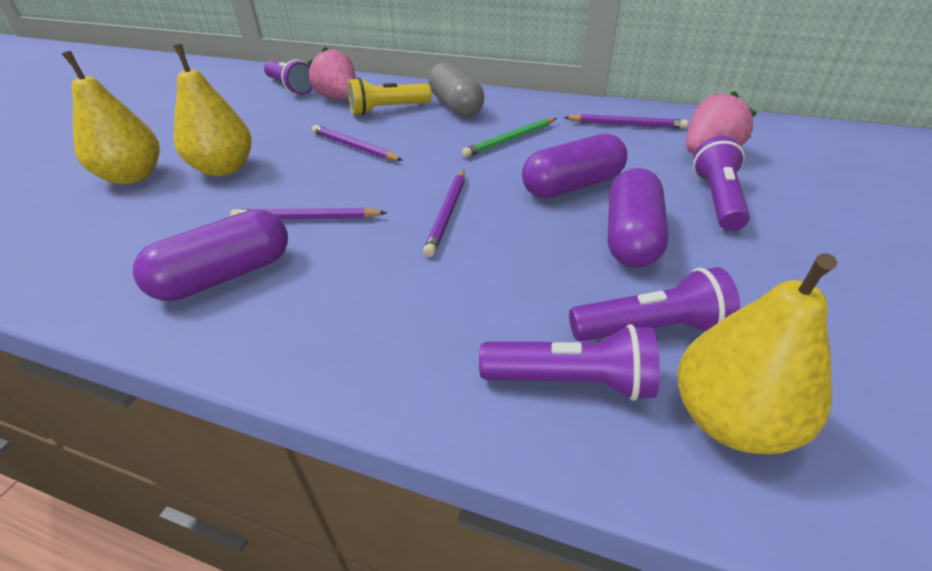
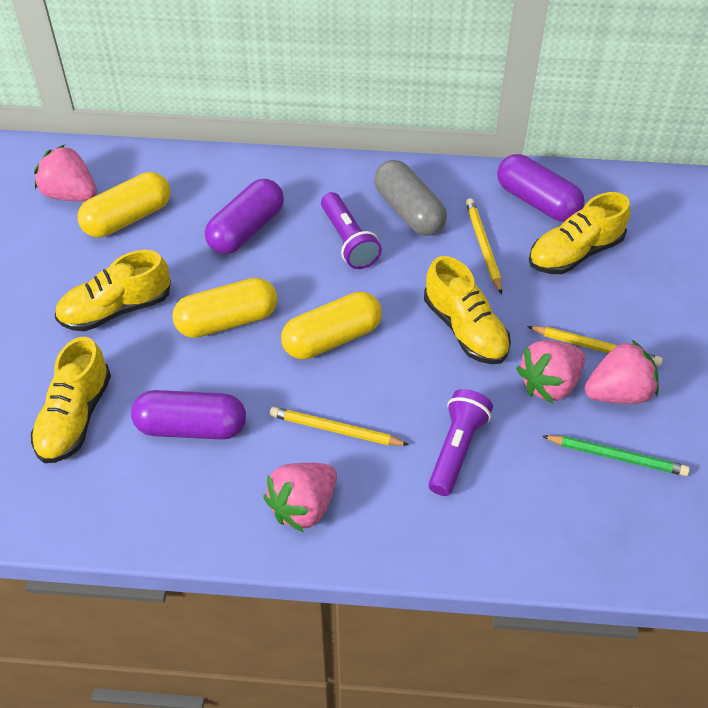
pink strawberry: [307,47,356,99] [686,91,757,154] = 2 -> [34,145,97,201] [264,463,337,532] [516,340,585,403] [585,339,659,404] = 4
purple flashlight: [264,60,313,95] [479,324,660,401] [569,267,740,341] [693,136,750,231] = 4 -> [321,192,382,269] [429,389,493,496] = 2
purple pencil: [231,207,387,219] [312,125,403,161] [423,170,465,257] [564,114,688,129] = 4 -> none = 0
yellow capsule: none = 0 -> [78,172,170,237] [172,278,277,338] [281,292,382,360] = 3
yellow flashlight: [348,77,432,116] = 1 -> none = 0
yellow pear: [62,51,160,184] [174,44,252,176] [677,254,837,454] = 3 -> none = 0
yellow pencil: none = 0 -> [270,407,409,446] [466,198,502,294] [527,326,663,366] = 3
yellow shoe: none = 0 -> [31,337,111,463] [55,250,171,331] [424,256,511,364] [529,192,630,274] = 4

